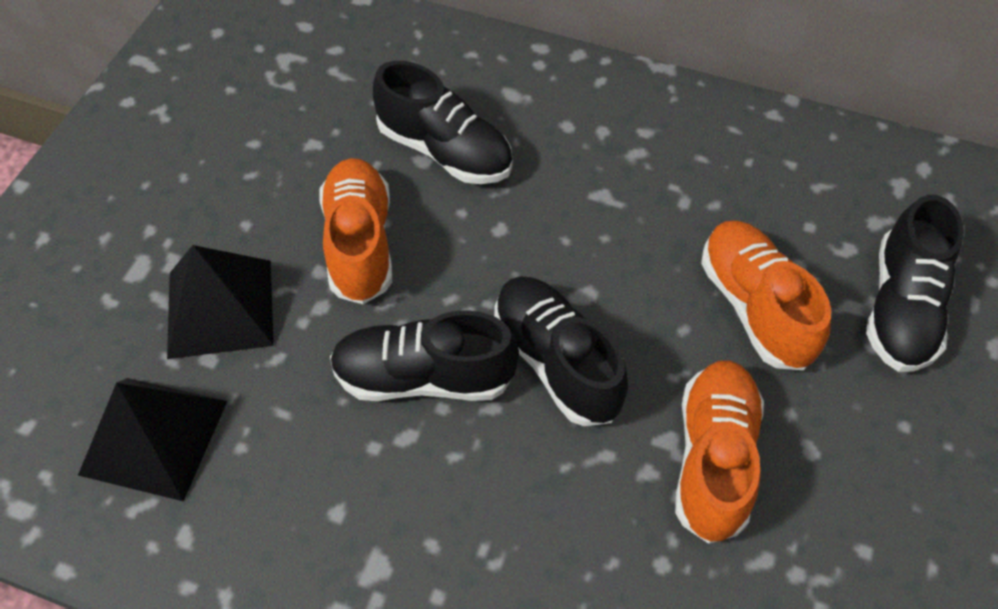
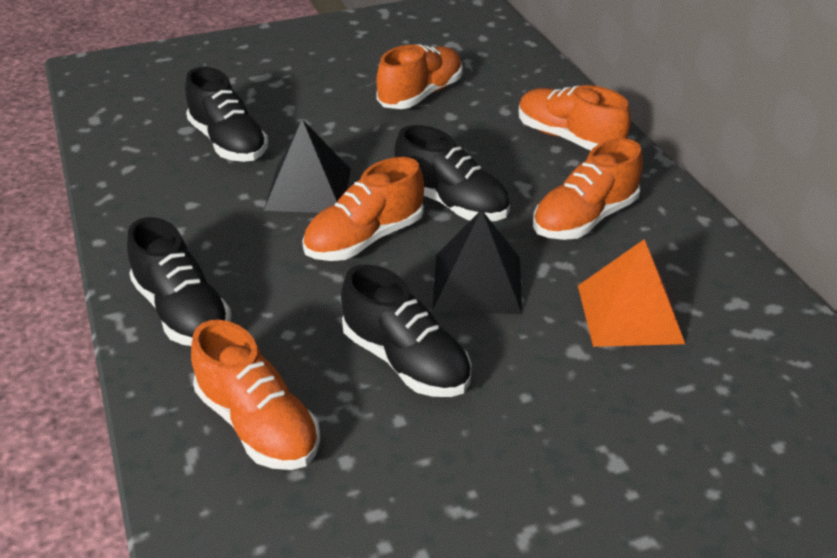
orange pyramid: none = 0 -> [578,239,685,347] = 1
orange shoe: [319,158,392,304] [675,360,764,544] [701,220,831,370] = 3 -> [191,320,320,470] [302,157,424,261] [376,44,463,109] [519,85,631,150] [533,138,643,240] = 5

